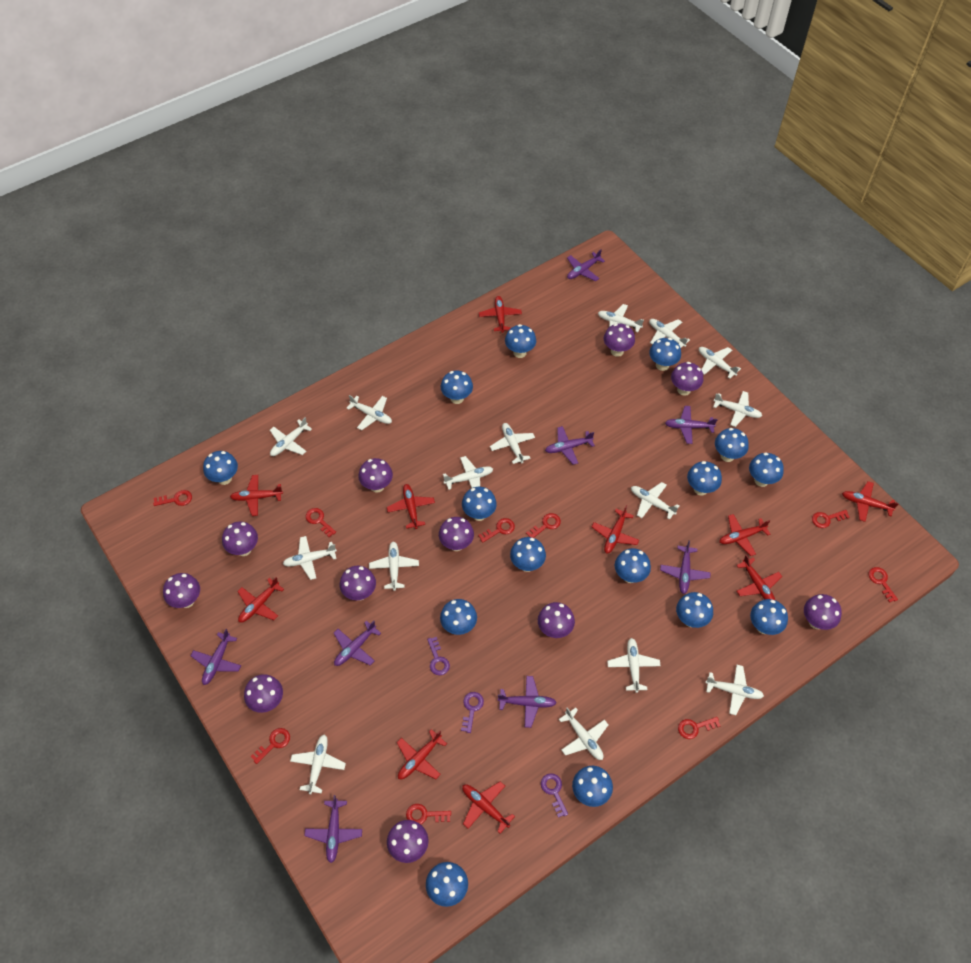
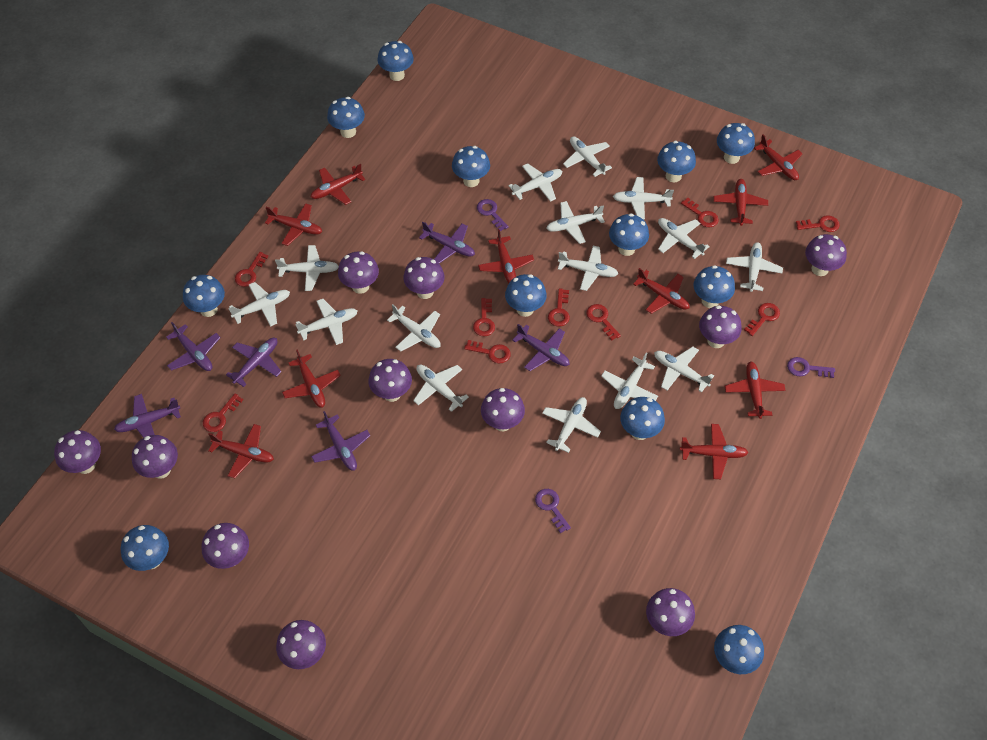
blue mushroom: [203,451,238,485] [426,862,468,907] [440,599,477,635] [441,371,473,404] [462,487,497,521] [505,324,536,358] [510,537,546,572] [572,766,613,807] [615,548,651,583] [649,338,681,371] [676,592,713,628] [687,461,722,495] [715,428,749,462] [749,452,784,487] [750,599,788,635] = 15 -> [121,525,169,571] [183,275,225,317] [327,97,365,138] [378,41,414,81] [452,146,490,187] [505,274,547,317] [609,213,649,256] [620,397,665,440] [657,141,696,183] [693,265,735,308] [714,625,764,674] [717,123,755,164] = 12
purple plane: [191,629,241,685] [304,795,362,863] [334,620,381,666] [498,676,557,728] [545,426,595,465] [567,249,605,281] [660,540,711,594] [665,406,718,444] = 8 -> [114,394,181,438] [166,322,221,371] [226,338,281,387] [311,411,371,471] [419,222,475,264] [512,324,570,371] = 6

